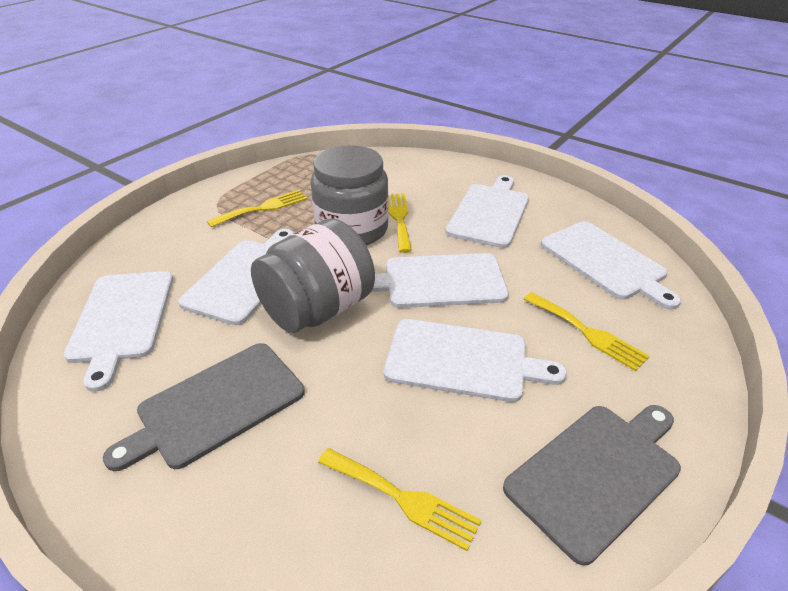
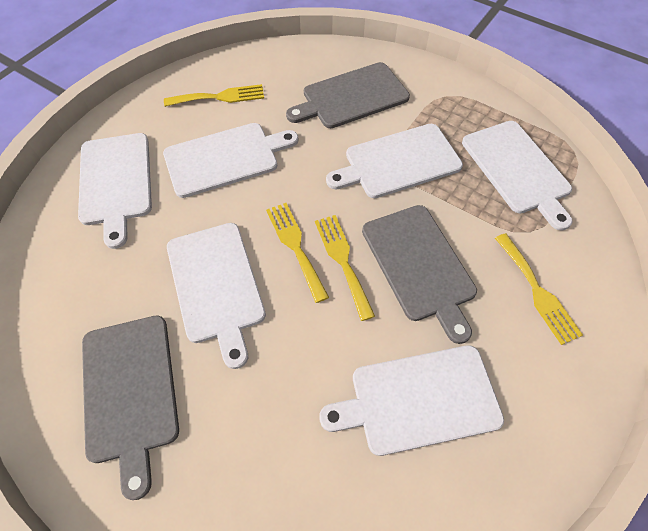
grey cutting board: [103,343,305,471] [503,405,681,566] = 2 -> [82,316,179,500] [286,62,410,128] [362,205,477,344] = 3
grey jar: [251,219,375,333] [311,145,389,245] = 2 -> none = 0

